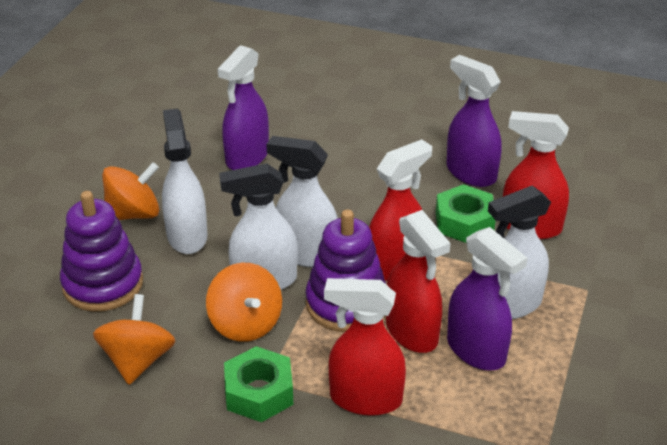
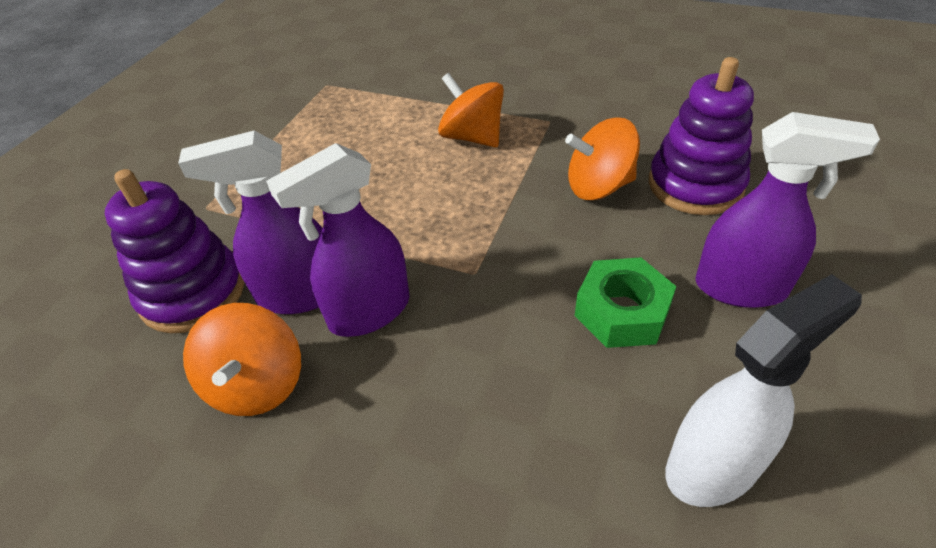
green nut: [224,346,293,422] [436,184,496,243] = 2 -> [575,257,676,348] = 1
red spray bottle: [324,278,406,416] [369,139,432,281] [386,210,450,353] [503,111,569,239] = 4 -> none = 0
white spray bottle: [162,109,208,254] [219,163,298,290] [266,136,338,267] [488,186,551,319] = 4 -> [665,274,862,507] = 1

